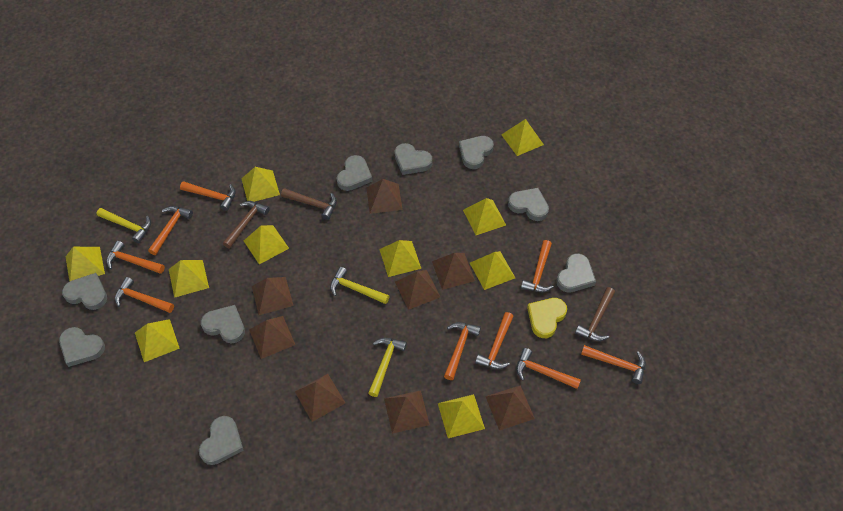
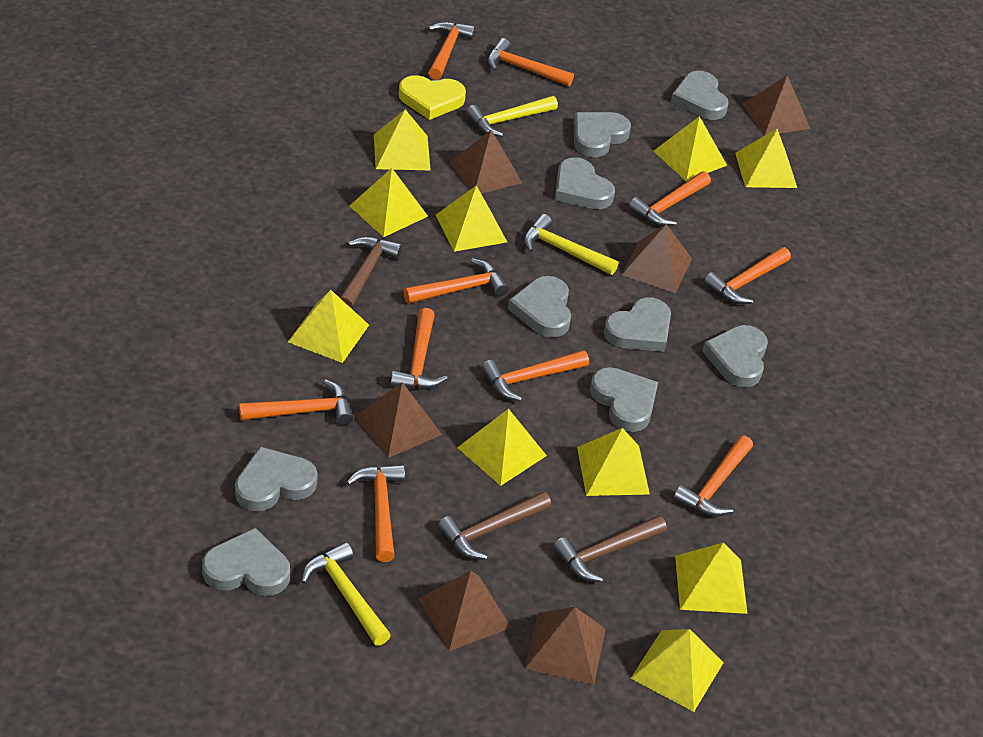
brown pyramid: [249,316,295,359] [252,277,294,315] [295,374,345,422] [366,179,403,214] [384,390,430,434] [395,270,440,310] [432,253,475,290] [485,385,535,430] = 8 -> [355,382,442,458] [418,571,511,651] [450,130,522,194] [524,607,606,685] [621,224,692,293] [742,75,810,136] = 6
orange hammer: [106,241,165,274] [115,277,174,313] [148,206,193,255] [180,181,236,211] [444,322,481,380] [475,312,514,369] [516,348,581,389] [521,240,554,292] [581,345,646,384] = 9 -> [239,379,354,425] [346,465,405,562] [390,308,448,390] [403,258,509,304] [428,22,475,80] [481,350,589,401] [487,38,574,86] [629,171,711,226] [673,435,753,517] [704,247,791,304] = 10

